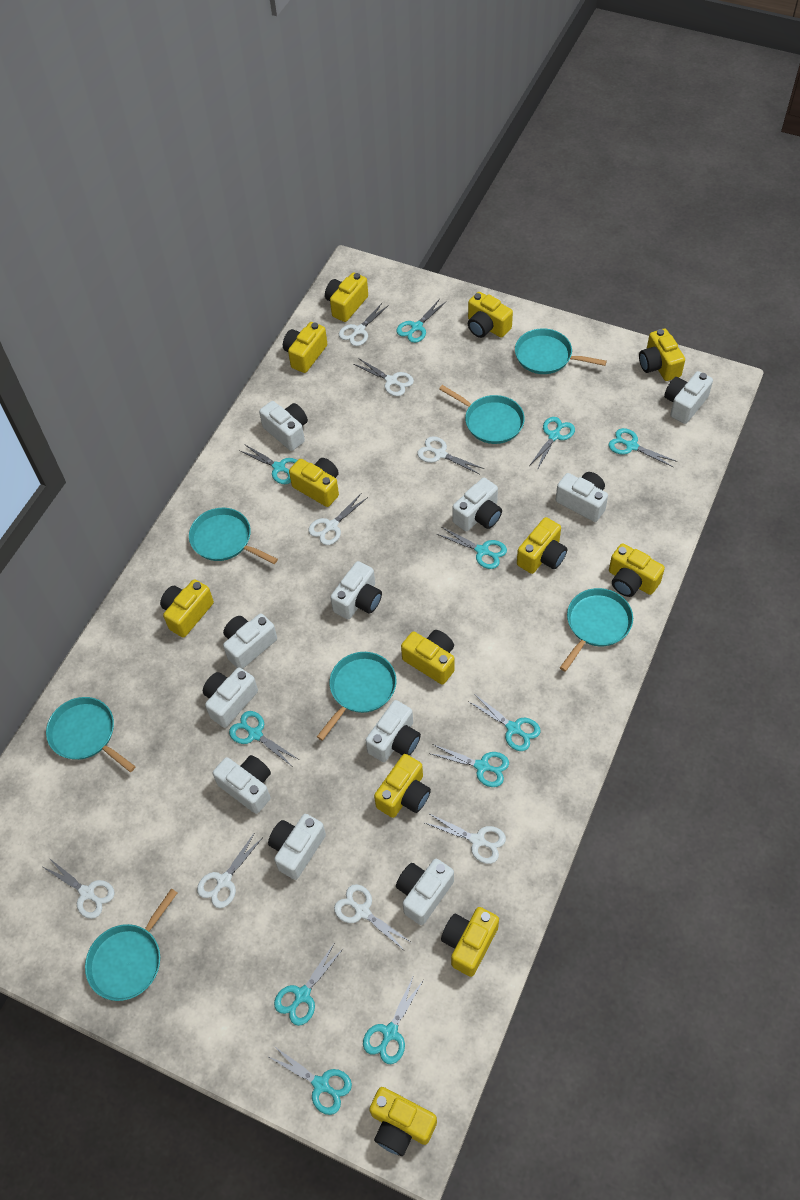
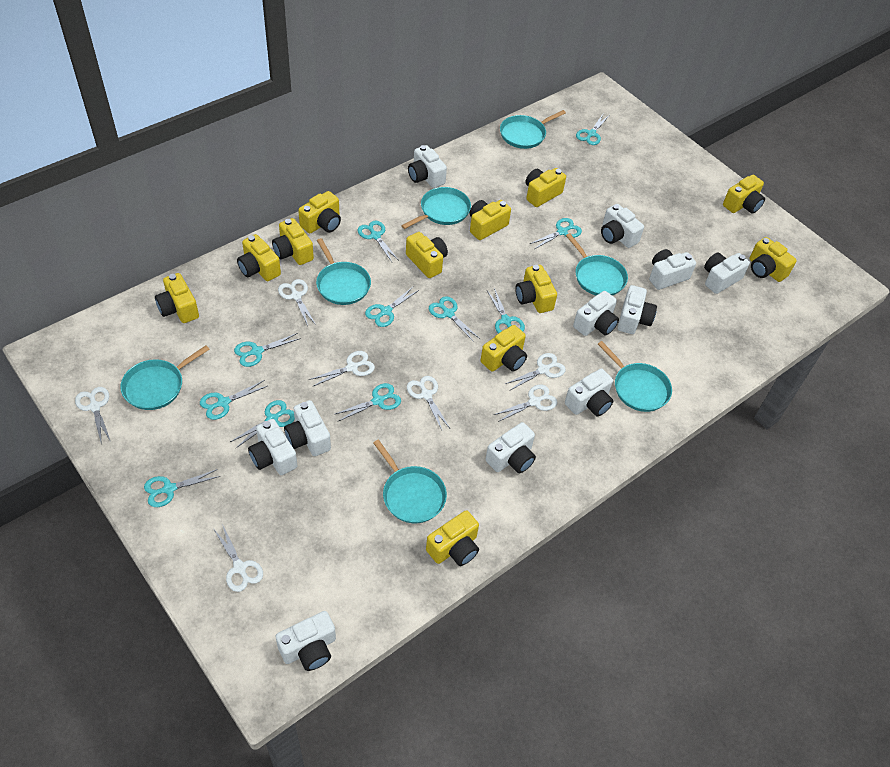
white scissors: [43,857,115,919] [197,832,263,908] [308,494,368,545] [334,884,412,951] [339,302,389,346] [354,358,414,396] [417,436,484,474] [425,813,506,864] = 8 -> [75,387,111,445] [214,524,263,592] [278,279,316,326] [309,351,375,387] [407,376,450,430] [494,385,557,422] [505,353,566,391] = 7

